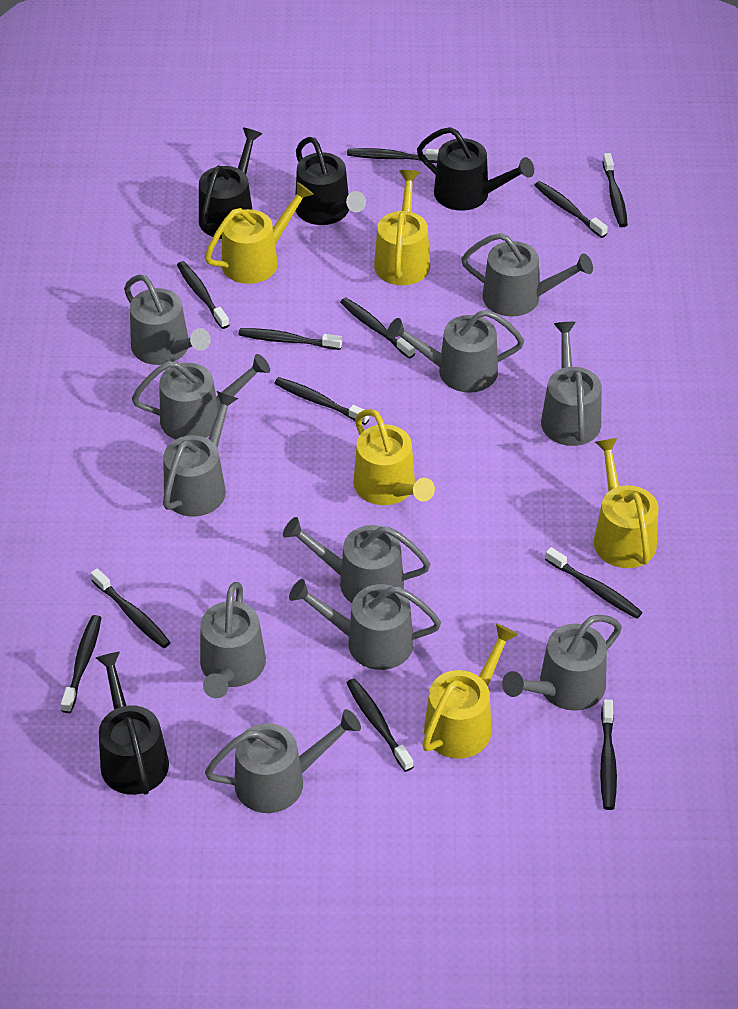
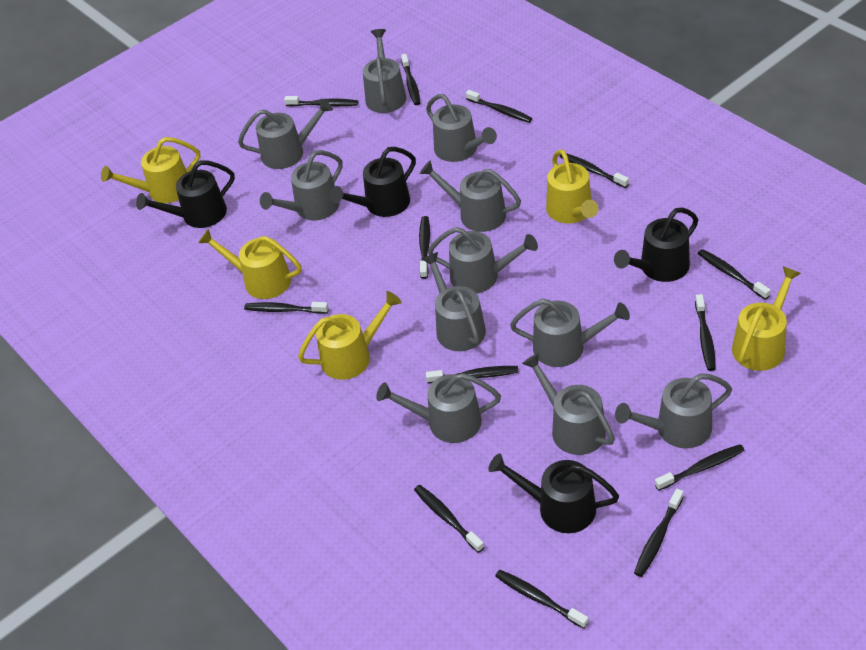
black toothbrush: [61,615,101,713] [91,568,171,648] [177,261,229,329] [238,328,342,350] [274,377,369,425] [340,298,415,359] [346,678,413,772] [347,148,439,163] [534,181,608,238] [545,547,643,619] [600,699,617,810] [602,153,628,227] = 12 -> [244,302,329,314] [284,96,358,107] [401,54,420,105] [414,485,484,553] [419,216,430,279] [426,366,518,384] [466,90,533,123] [495,570,588,629] [559,153,629,188] [634,489,684,577] [655,444,745,491] [695,294,716,371] [698,249,771,300] = 13

